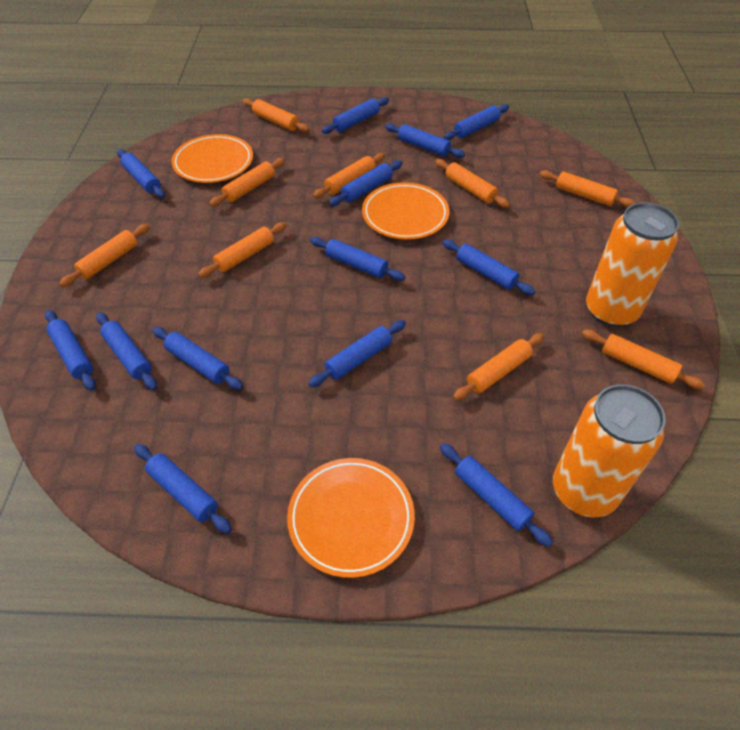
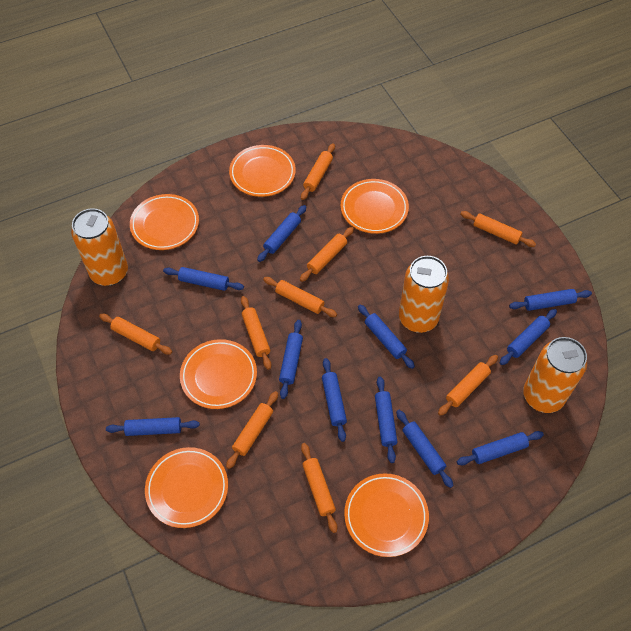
blue rolling pin: [45,310,96,391] [96,312,157,390] [117,149,165,198] [134,444,232,534] [152,327,243,390] [308,320,406,387] [310,237,405,281] [322,97,389,134] [329,160,403,206] [385,123,465,158] [440,443,553,547] [442,239,535,295] [444,104,509,140] = 13 -> [106,417,200,436] [163,267,244,291] [257,205,306,262] [279,320,303,399] [322,358,347,442] [358,304,415,369] [375,377,397,463] [396,410,453,488] [457,431,544,465] [500,309,557,365] [509,289,592,311] = 11
orange can: [553,384,666,517] [586,202,679,327] = 2 -> [71,208,128,286] [399,256,449,333] [523,337,587,413] = 3
orange plate: [171,134,253,183] [287,458,415,578] [362,182,450,240] = 3 -> [130,194,199,250] [145,447,228,528] [180,339,257,409] [229,145,296,197] [341,179,409,234] [344,473,429,557] = 6

